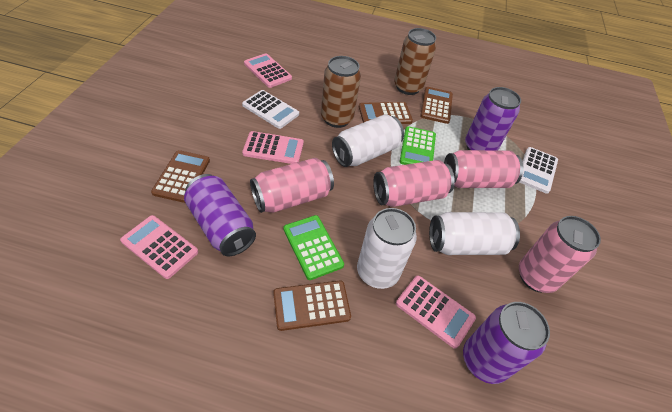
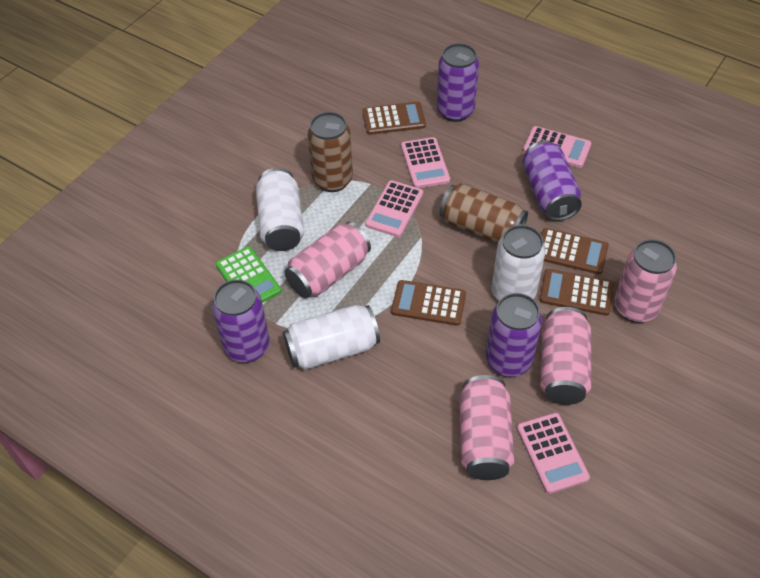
green calculator: [283,215,344,280] [400,126,436,165] = 2 -> [216,246,281,303] = 1
purple can: [184,174,256,256] [463,302,550,384] [465,87,521,150] = 3 -> [212,279,270,363] [436,43,479,122] [486,293,542,377] [522,141,582,221] = 4
white calculator: [242,90,299,129] [519,147,558,194] = 2 -> none = 0

